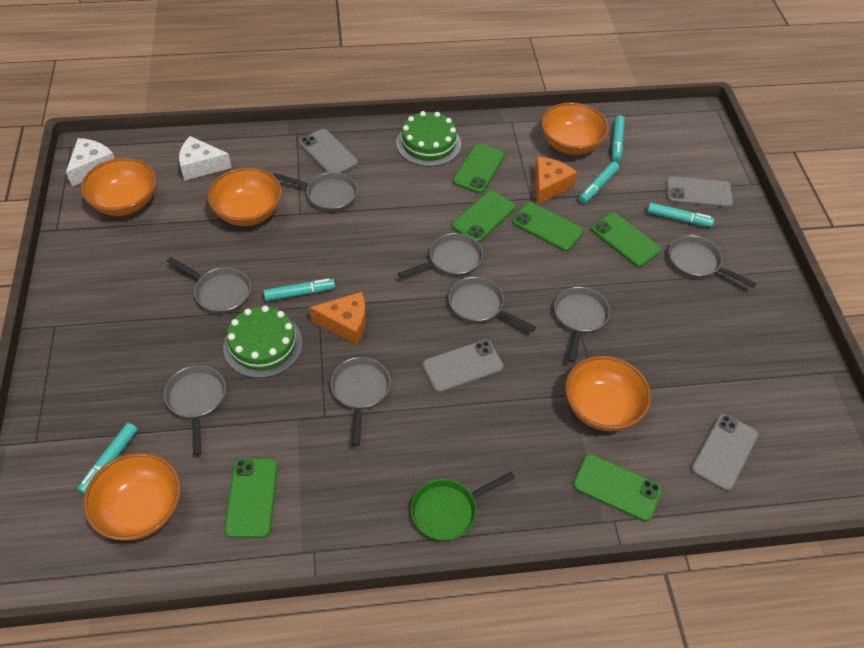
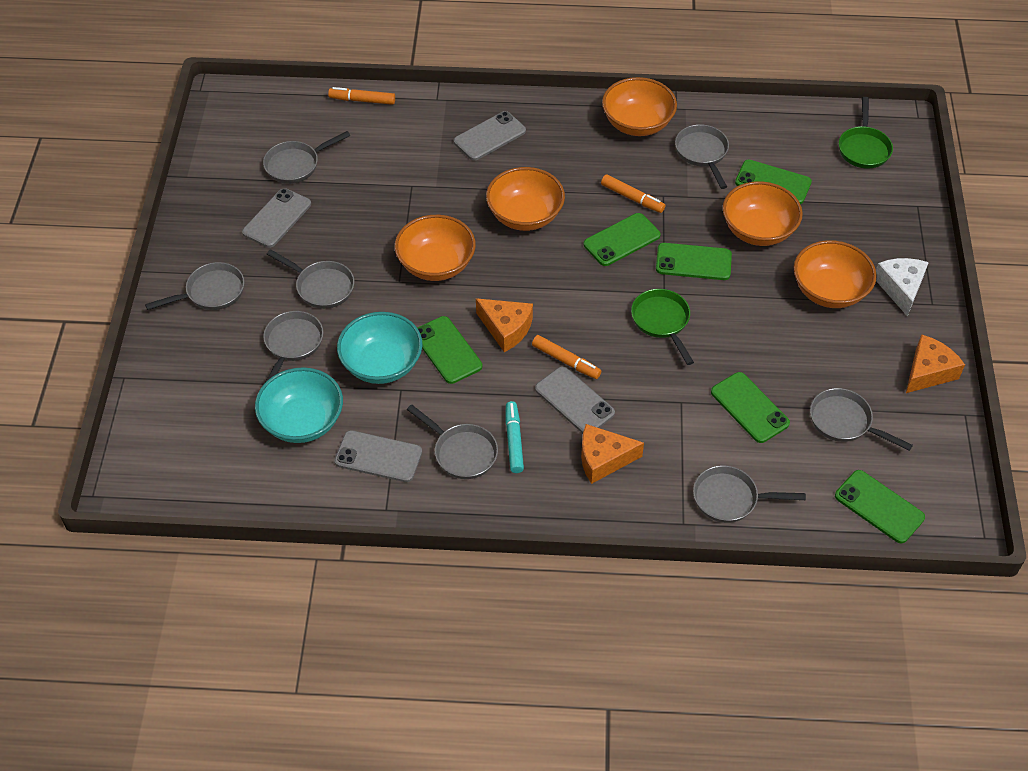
green cake: [223,305,303,378] [396,111,461,167] = 2 -> none = 0
green pan: [411,472,515,541] = 1 -> [631,289,694,365] [839,97,893,168] = 2
orange cheese: [309,292,366,345] [535,157,577,205] = 2 -> [476,298,533,352] [581,424,644,484] [906,334,965,393] = 3
orange marker: none = 0 -> [328,87,395,105] [532,335,601,379] [601,174,665,213] = 3
turquoise bowl: none = 0 -> [255,367,343,443] [337,312,422,384] = 2
turquoise marker: [77,423,138,495] [263,279,335,301] [579,161,619,203] [612,115,625,162] [647,203,714,227] = 5 -> [505,401,524,473] = 1
white cheese: [66,138,115,187] [179,136,232,181] = 2 -> [876,258,929,316] = 1

